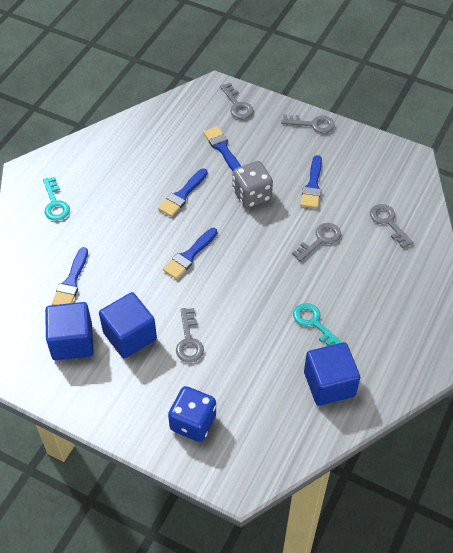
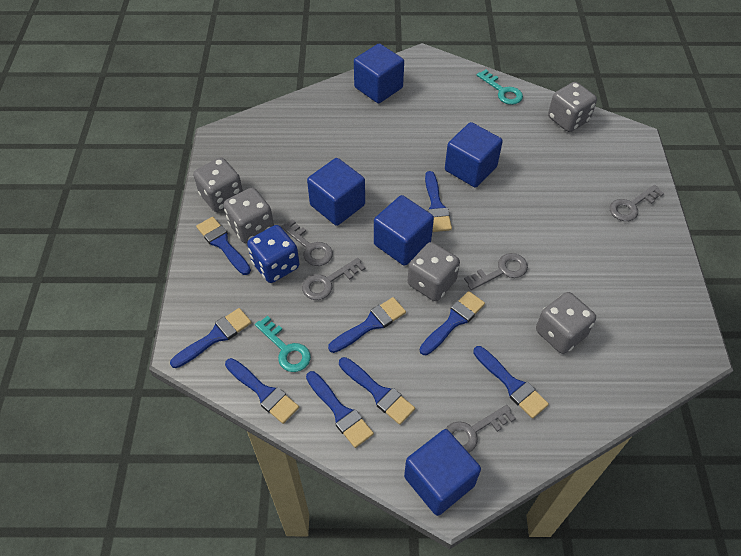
blue brush: [52,247,88,305] [158,168,208,217] [163,228,217,279] [203,126,241,171] [300,155,322,209] = 5 -> [170,308,252,368] [196,217,251,275] [225,358,299,424] [306,371,374,448] [328,297,406,353] [339,357,415,425] [420,291,485,355] [425,171,452,232] [473,346,549,419] = 9
blue cube: [45,302,94,360] [99,292,157,359] [304,342,360,406] = 3 -> [307,158,365,226] [354,43,404,103] [374,195,434,266] [404,429,481,516] [445,122,503,187] = 5
grey dice: [232,161,273,208] = 1 -> [193,157,243,212] [224,188,274,243] [408,242,460,301] [536,292,596,354] [548,82,597,132] = 5

